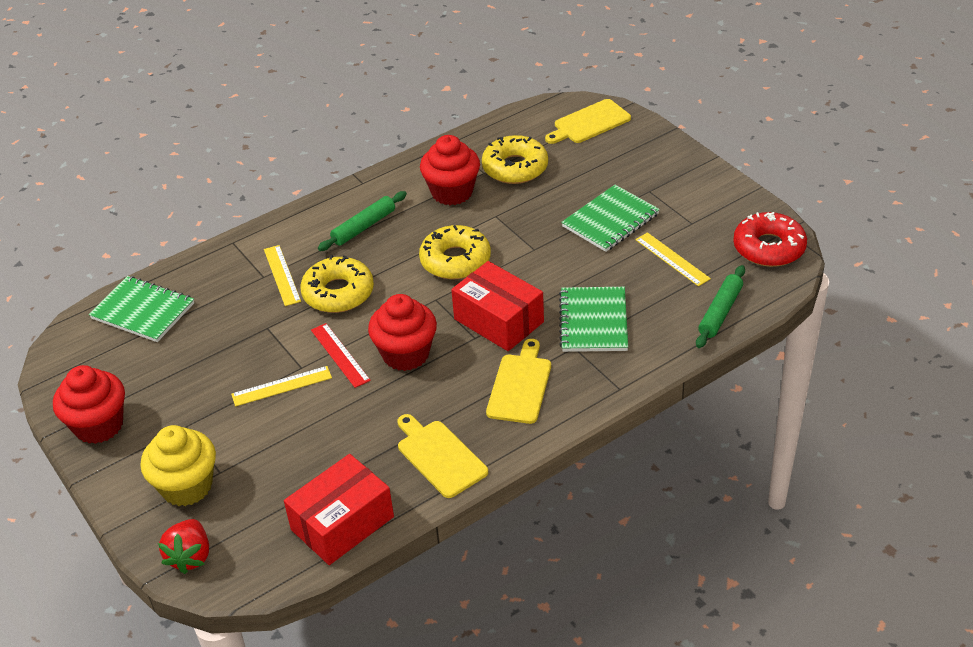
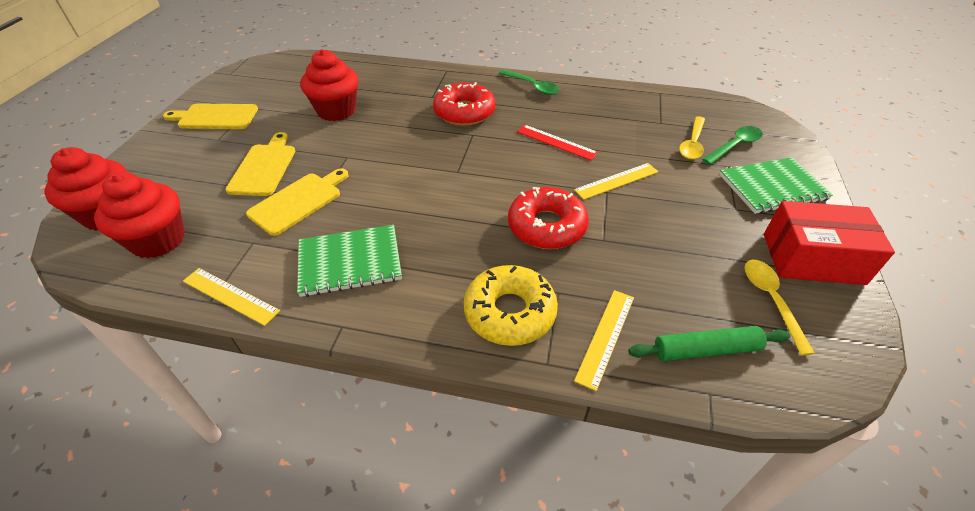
green notebook: [89,276,194,342] [559,287,628,352] [561,185,660,252] = 3 -> [297,225,402,297] [719,157,833,214] = 2
green rolling pin: [318,191,407,251] [696,265,745,348] = 2 -> [628,326,790,361] = 1
green spoon: none = 0 -> [499,69,560,95] [702,126,763,165] = 2
red box: [284,454,394,565] [451,261,544,351] = 2 -> [764,201,895,285] = 1
red donut: [733,212,807,267] = 1 -> [433,82,496,126] [508,187,589,249] = 2
red strawberry: [158,519,209,574] = 1 -> none = 0
yellow cupcake: [140,425,216,506] = 1 -> none = 0
yellow donut: [300,255,374,313] [419,225,491,279] [482,135,548,184] = 3 -> [464,265,558,346] = 1
yellow spoon: none = 0 -> [679,116,705,159] [744,260,815,356] = 2

